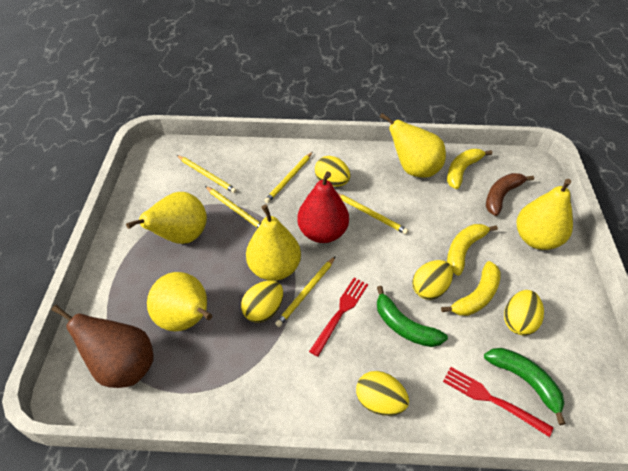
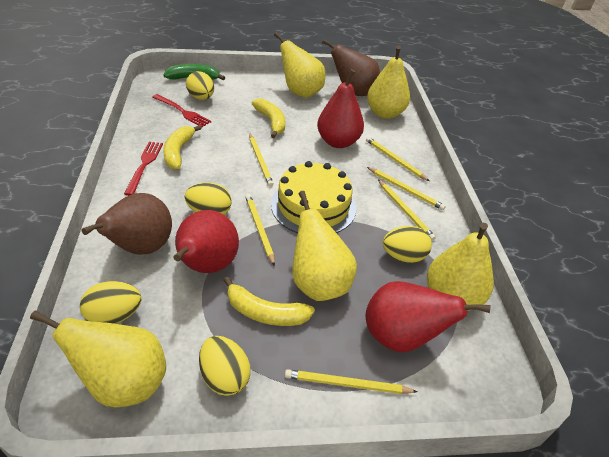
brown banana: [486,173,534,216] = 1 -> none = 0
brown pear: [51,305,153,388] = 1 -> [82,193,172,255] [322,39,380,96] = 2
green banana: [377,286,448,347] [484,348,566,425] = 2 -> [164,64,226,80] = 1
red pear: [297,172,349,243] = 1 -> [173,210,239,273] [317,69,364,148] [366,281,491,353] = 3
yellow cake: none = 0 -> [271,161,356,233] = 1
yellow pencil: [177,155,237,193] [205,186,261,228] [264,152,313,203] [275,256,336,327] [338,193,408,234] = 5 -> [245,194,275,266] [249,134,274,187] [285,369,418,394] [366,137,429,181] [367,167,446,210] [378,180,436,241] = 6

